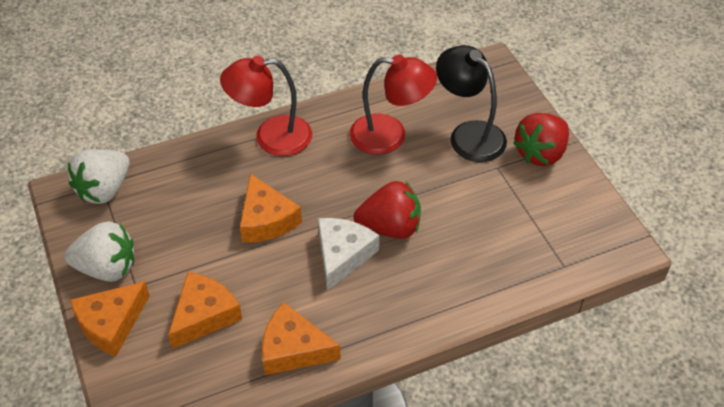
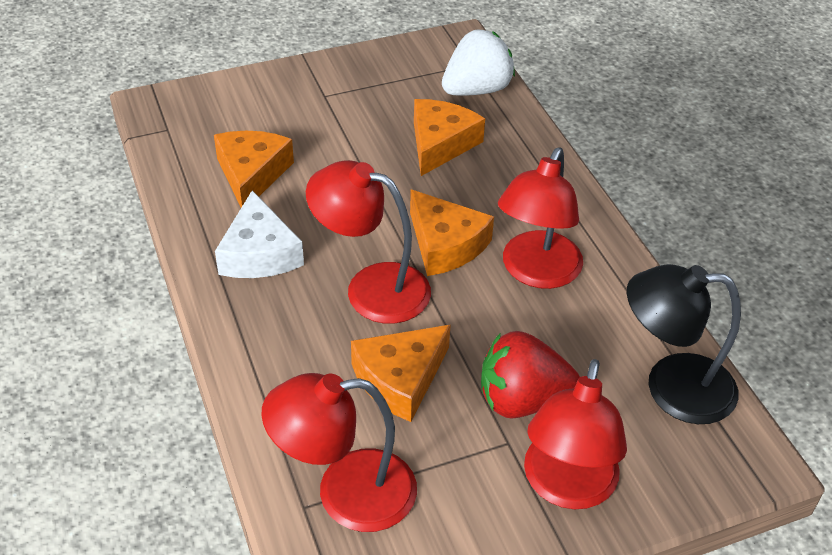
red lamp: [220,56,312,156] [350,55,437,155] = 2 -> [261,373,417,532] [306,160,431,324] [498,147,583,289] [524,359,627,509] = 4
red strawberry: [353,181,421,239] [513,113,569,166] = 2 -> [481,331,580,418] = 1
white strawberry: [64,221,134,282] [68,149,130,204] = 2 -> [442,29,515,96] = 1

